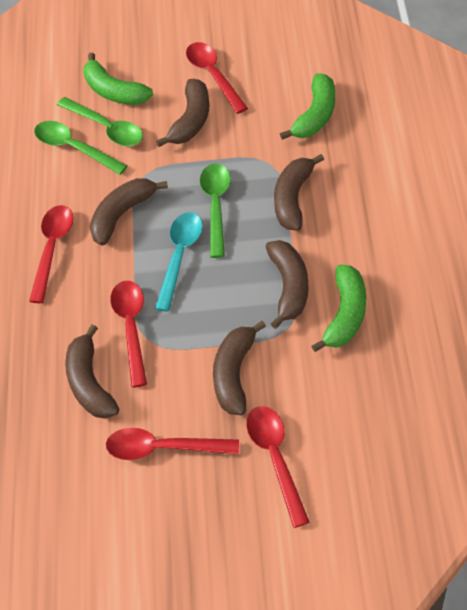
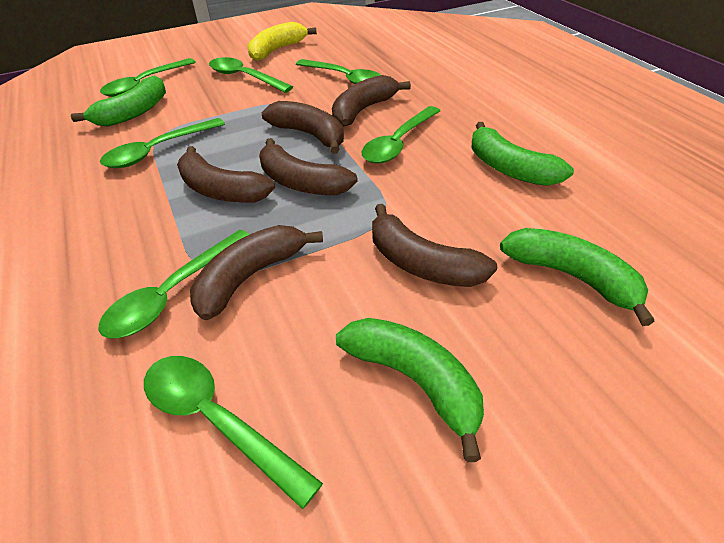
green banana: [83,52,153,105] [280,73,335,140] [311,265,366,352] = 3 -> [71,76,166,127] [336,318,484,462] [471,122,574,186] [500,228,655,326] = 4
green spoon: [34,121,128,175] [57,97,143,146] [200,164,231,258] = 3 -> [99,230,250,338] [100,58,196,97] [100,118,225,168] [144,356,323,509] [209,57,293,93] [296,59,381,84] [362,106,440,163] = 7
red spoon: [29,205,73,303] [106,428,239,460] [110,281,147,388] [186,42,248,114] [246,406,310,528] = 5 -> none = 0
turquoise spoon: [155,212,203,312] = 1 -> none = 0
yellow banana: none = 0 -> [247,22,317,61] = 1

